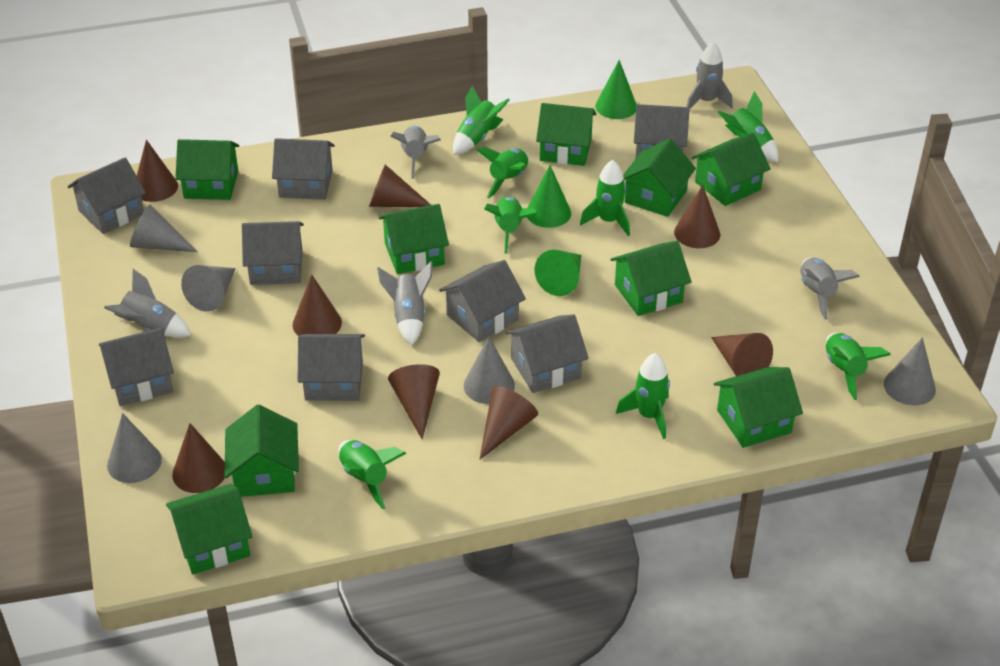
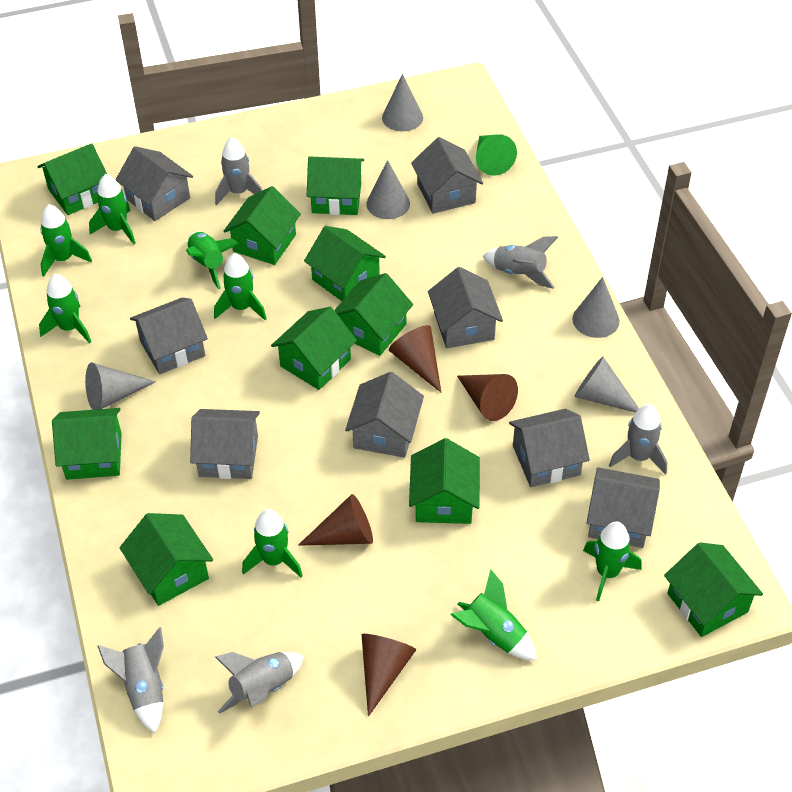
brown cone: [137,140,178,202] [172,423,225,493] [292,275,342,336] [369,165,431,207] [388,364,440,439] [479,386,538,460] [674,185,720,248] [711,333,773,376] = 8 -> [298,494,373,546] [362,634,416,717] [389,325,442,393] [457,374,518,421] = 4
green cone: [527,165,571,228] [535,250,581,296] [595,60,637,119] = 3 -> [476,134,517,176] = 1
green house: [166,484,253,574] [175,139,239,200] [225,405,299,497] [379,204,449,274] [536,103,596,166] [610,241,692,316] [623,139,696,217] [691,133,771,206] [714,367,803,448] = 9 -> [37,143,107,215] [52,408,122,480] [120,513,213,606] [223,186,301,265] [271,307,357,390] [304,226,386,301] [307,157,364,215] [334,273,413,356] [409,438,480,524] [664,542,763,637] = 10

